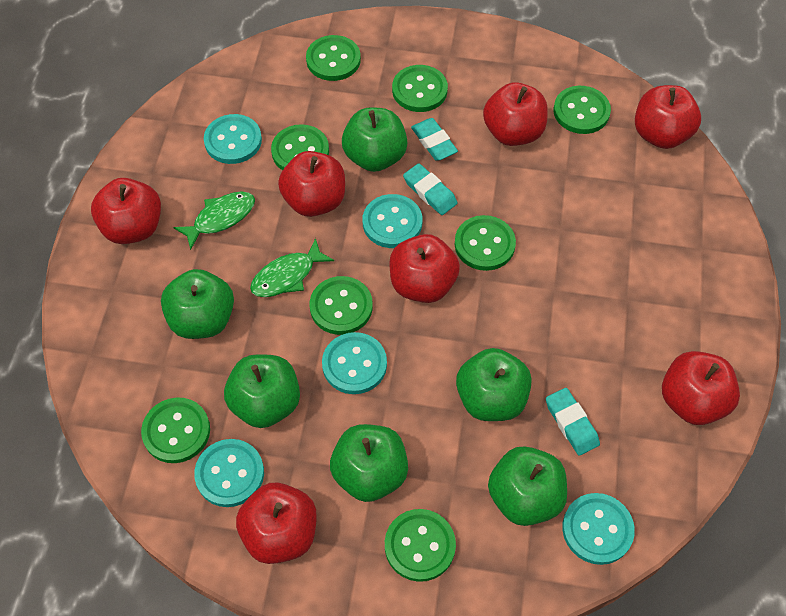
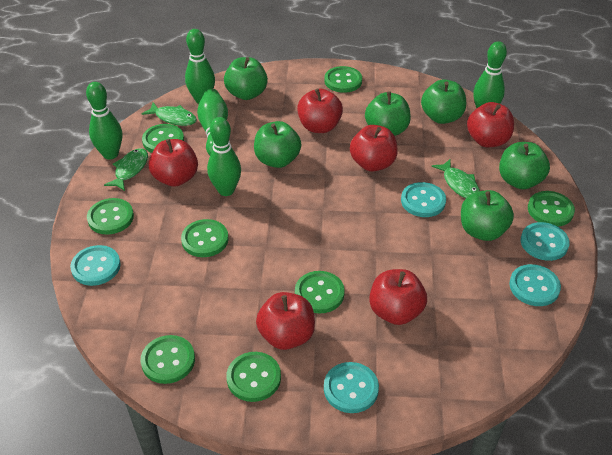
green bowling pin: none = 0 -> [86,82,122,160] [185,29,215,104] [197,89,228,155] [207,117,241,196] [474,41,507,109] = 5
green fish: [173,192,255,250] [250,238,334,297] = 2 -> [104,148,148,191] [142,102,197,126] [431,159,480,198] = 3
red apple: [91,178,161,244] [236,482,317,564] [278,151,345,217] [389,234,460,303] [483,82,548,146] [635,85,701,149] [662,351,740,425] = 7 -> [148,139,198,187] [256,292,315,350] [297,89,343,133] [350,125,398,172] [369,269,427,325] [467,102,514,147] = 6
turquoise eraser: [403,163,457,215] [411,118,458,161] [546,388,600,456] = 3 -> none = 0

